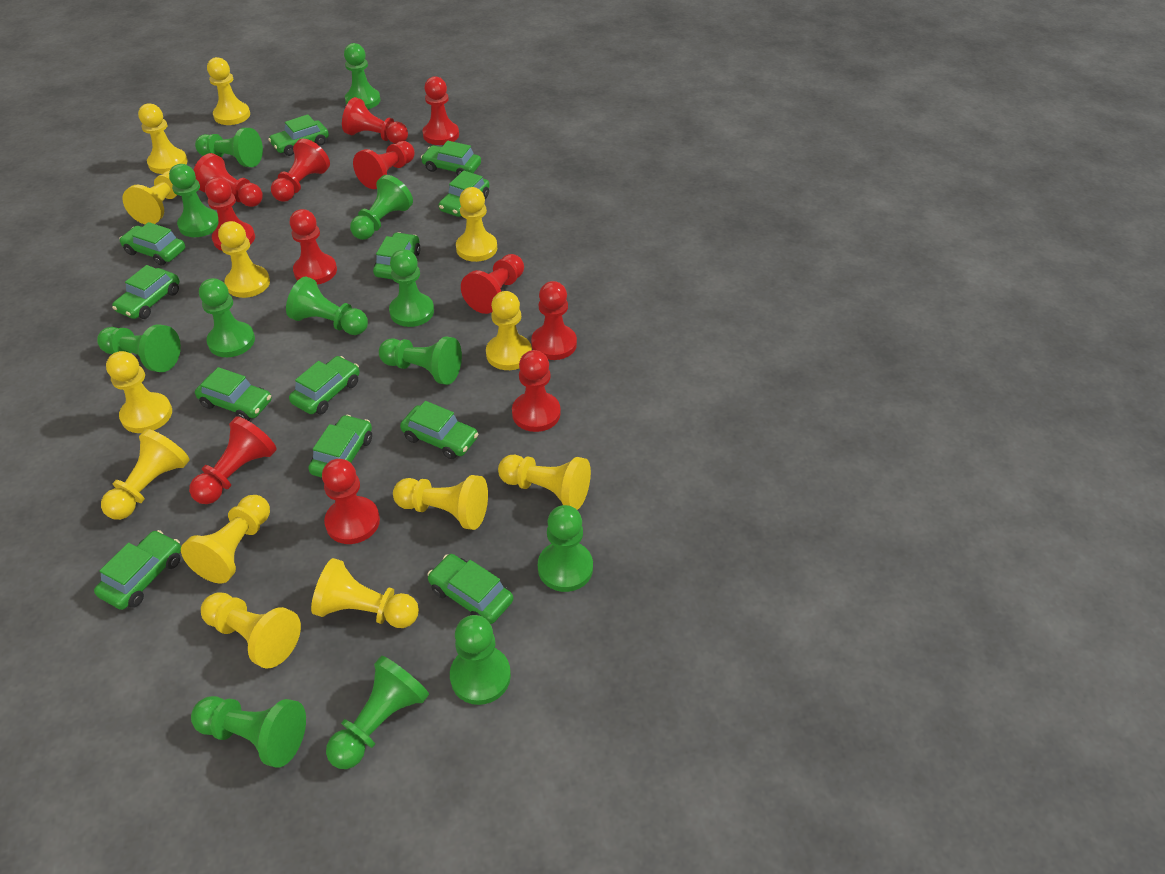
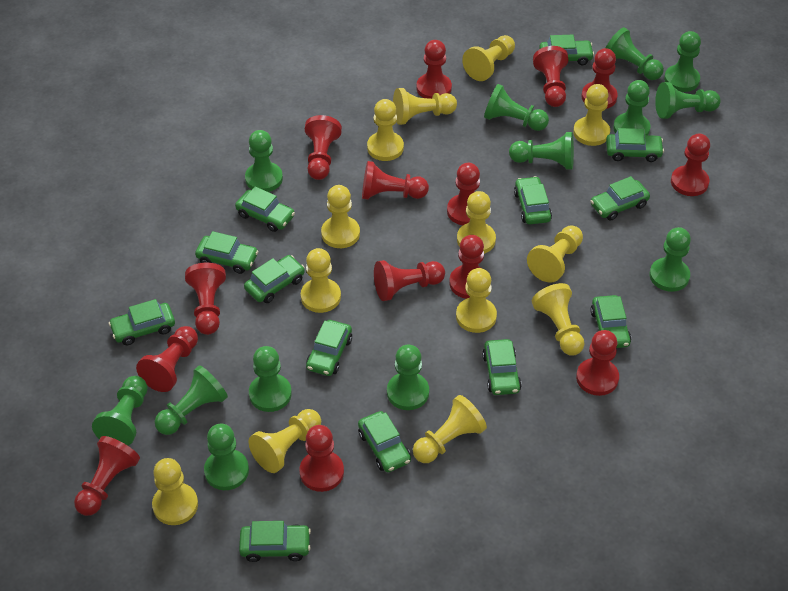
green car: [94,530,181,610] [112,265,180,319] [119,222,185,265] [195,367,272,421] [268,114,329,156] [289,356,360,414] [308,415,372,478] [373,232,420,280] [400,401,478,459] [421,141,481,176] [427,554,513,624] [439,170,490,217] = 12 -> [109,299,175,345] [195,231,259,274] [235,186,295,232] [239,521,311,562] [244,255,305,303] [306,320,352,376] [358,411,411,472] [482,339,522,395] [514,176,552,224] [539,35,594,65] [590,176,650,221] [590,295,631,348] [606,128,664,162] = 13
red pawn: [189,416,277,504] [193,153,263,207] [205,178,255,251] [271,139,330,202] [290,209,337,285] [322,459,380,544] [342,97,408,144] [353,141,415,189] [422,76,459,145] [461,254,524,314] [512,350,561,432] [531,281,577,360] = 12 -> [74,436,140,516] [136,326,198,392] [185,262,226,335] [299,425,344,492] [305,115,342,180] [362,161,429,200] [374,260,445,301] [416,40,452,99] [447,163,480,225] [449,235,484,299] [533,46,569,107] [576,330,619,396] [582,48,618,109] [671,134,710,196] = 14

